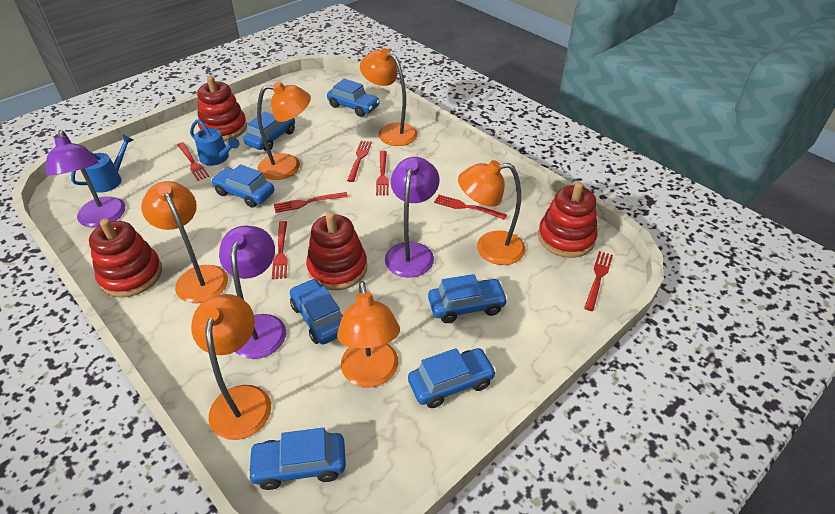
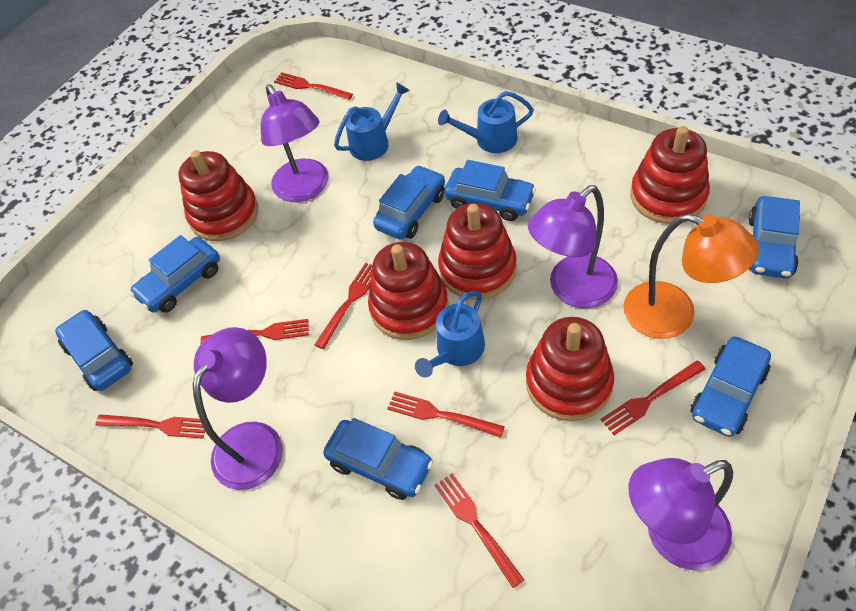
blue watering can: [71,134,133,193] [190,119,239,166] = 2 -> [334,82,410,161] [415,291,485,378] [438,91,534,153] = 3
orange lamp: [141,181,228,303] [191,294,271,440] [257,82,311,180] [337,281,400,388] [360,48,418,146] [458,160,526,265] = 6 -> [623,214,759,339] = 1
purple lamp: [46,130,125,227] [219,226,286,359] [385,157,440,278] = 3 -> [193,327,283,490] [261,84,329,202] [528,185,618,308] [628,458,733,570] = 4
red stacking toy: [89,219,162,298] [197,76,247,141] [306,212,367,290] [538,182,597,258] = 4 -> [178,150,258,241] [368,242,449,340] [438,203,517,300] [526,317,614,421] [630,126,710,224] = 5

